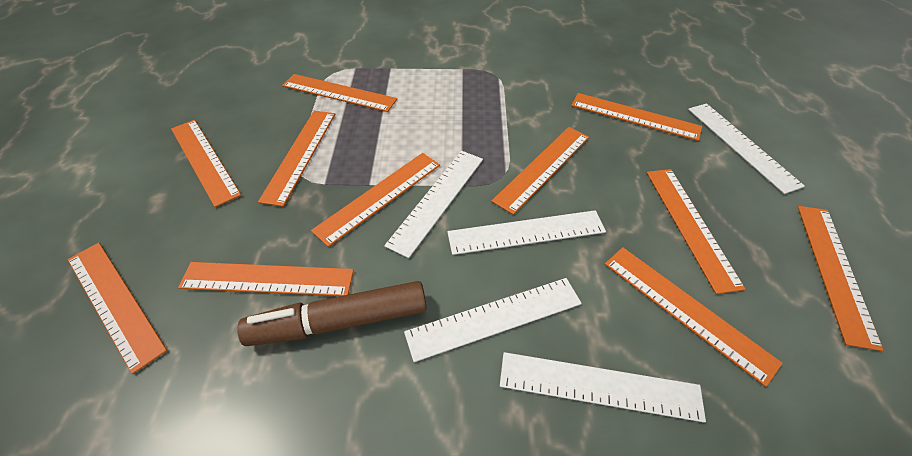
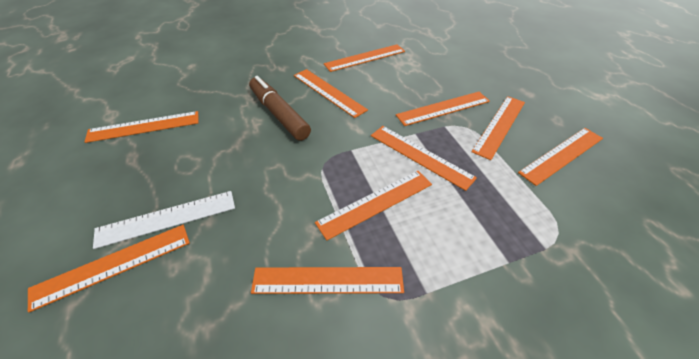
orange ruler: [68,243,167,374] [171,120,241,207] [178,262,354,296] [258,111,335,207] [282,74,397,112] [311,153,440,247] [491,127,589,215] [571,93,702,141] [605,247,783,387] [647,169,745,294] [798,206,883,351] = 11 -> [28,225,190,312] [85,111,199,143] [251,267,404,294] [294,69,368,118] [315,171,432,240] [324,44,405,72] [371,126,477,191] [396,92,490,126] [471,96,525,160] [518,128,603,186] = 10
white ruler: [384,151,483,258] [404,278,582,362] [447,210,606,255] [500,352,706,423] [688,103,805,194] = 5 -> [93,191,235,249] = 1

